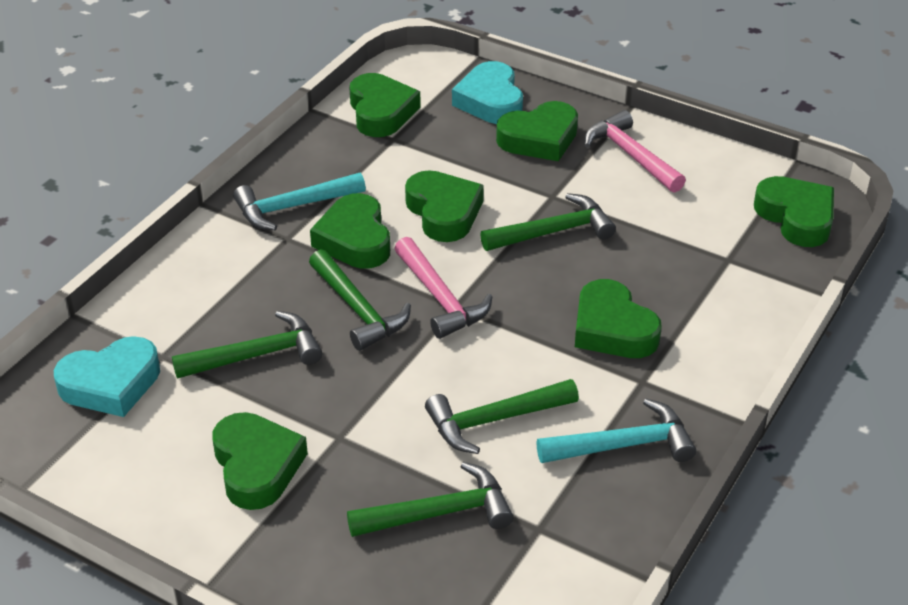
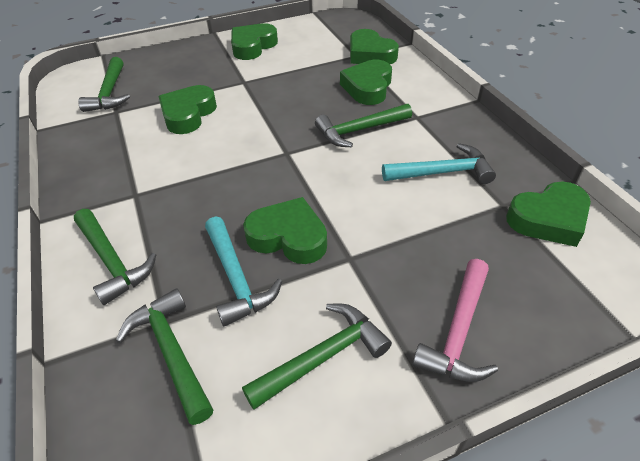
green heart: [212,412,308,510] [310,193,390,269] [350,73,421,137] [405,170,484,242] [496,101,578,161] [575,279,662,358] [754,176,834,247] = 7 -> [158,85,217,134] [231,23,278,60] [243,197,327,264] [340,60,392,105] [350,29,399,64] [506,182,591,247] = 6
pink hammer: [394,237,493,339] [584,110,686,193] = 2 -> [412,259,498,382] = 1
turquoise heart: [54,336,160,417] [452,61,523,124] = 2 -> none = 0

